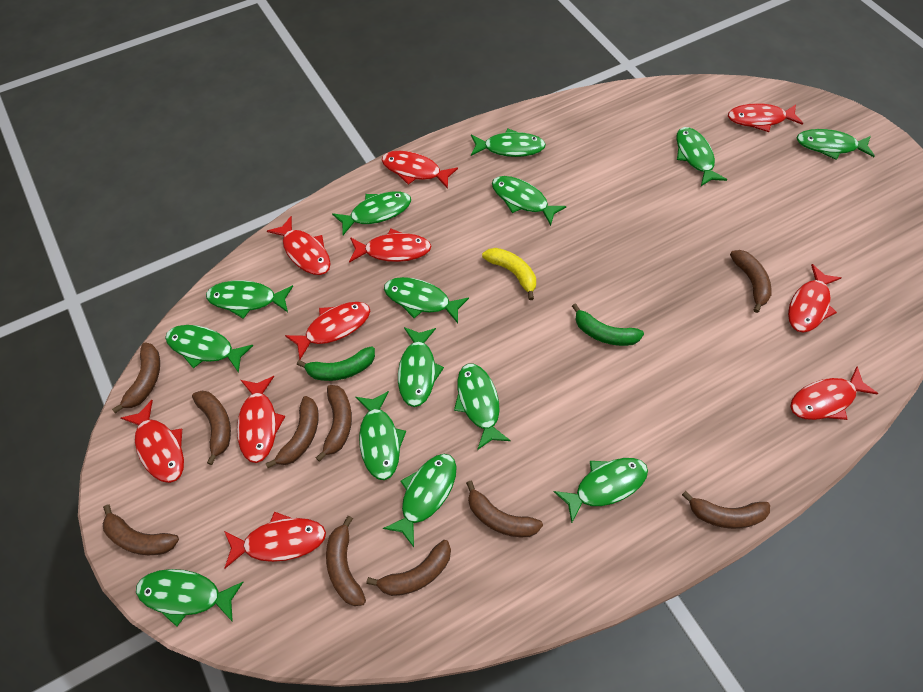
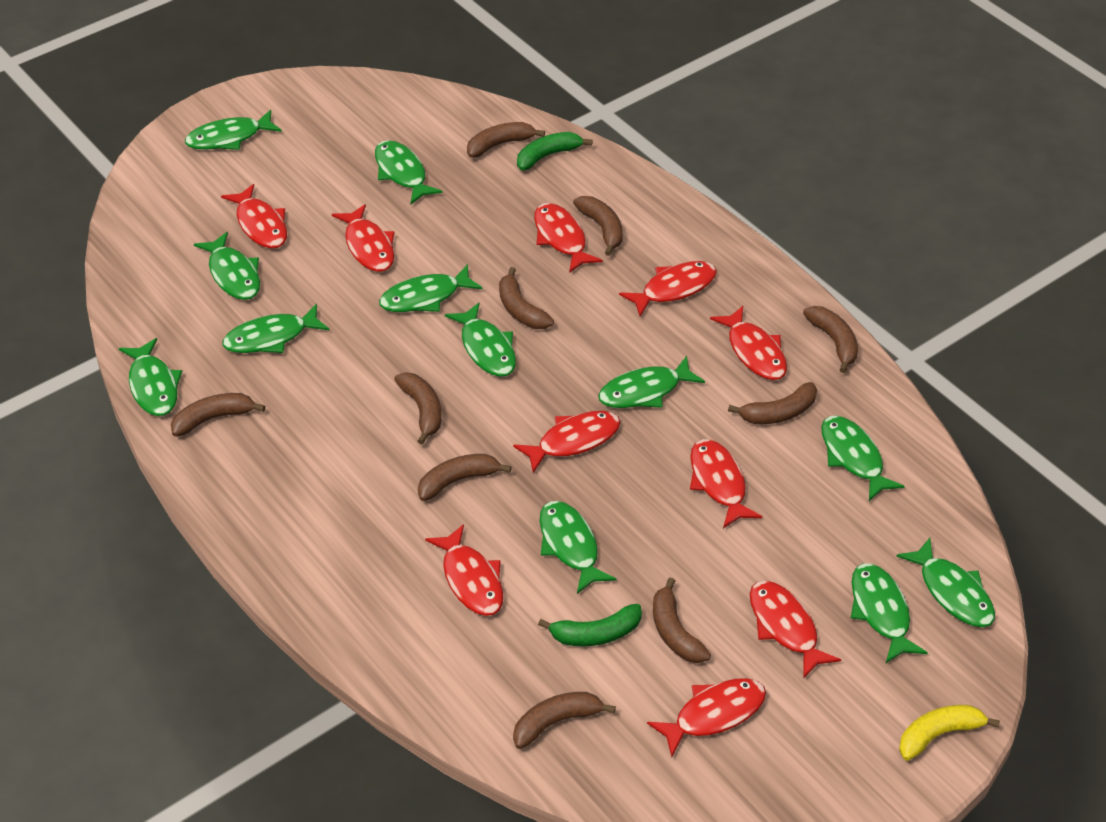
green fish: [136,569,243,627] [165,325,254,373] [206,280,293,319] [332,191,411,235] [355,391,406,480] [383,454,457,547] [384,277,469,323] [398,327,444,407] [454,364,511,450] [471,129,546,157] [492,176,567,226] [553,458,648,523] [676,127,727,186] [796,129,875,160] = 14 -> [119,338,182,416] [185,110,282,150] [194,232,260,300] [223,304,330,353] [375,140,443,204] [379,264,483,312] [445,303,516,377] [540,501,616,594] [598,356,705,408] [821,416,905,501] [851,563,928,663] [896,538,995,627] = 12

